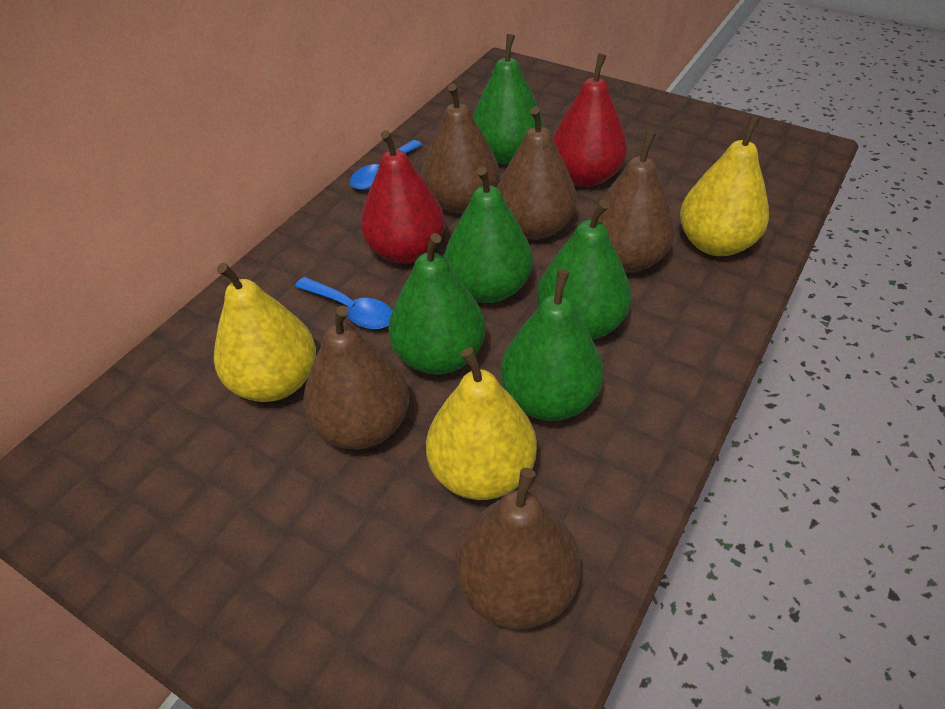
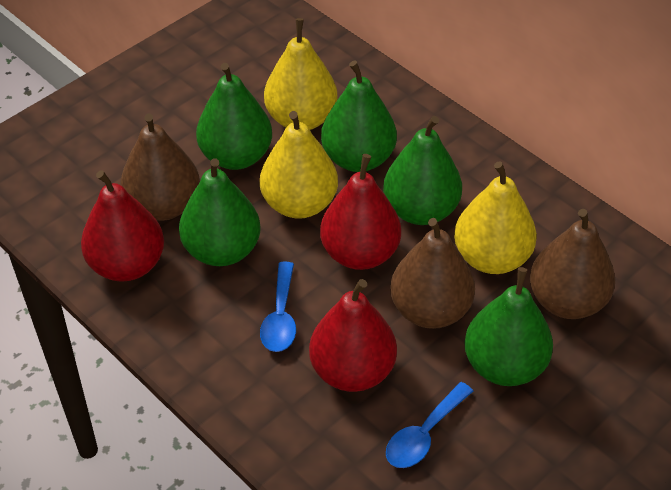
brown pear: [303,306,409,450] [421,83,499,214] [455,468,581,629] [497,106,577,240] [589,131,675,273] = 5 -> [121,113,200,221] [390,218,475,329] [530,209,615,319] = 3
red pear: [360,130,445,264] [553,53,627,187] = 2 -> [81,170,164,282] [309,279,397,392] [320,154,401,270] = 3

